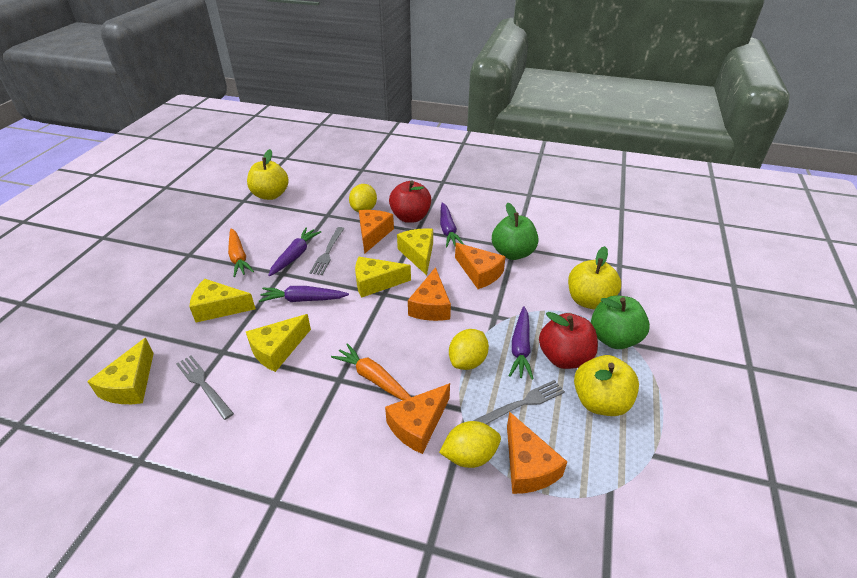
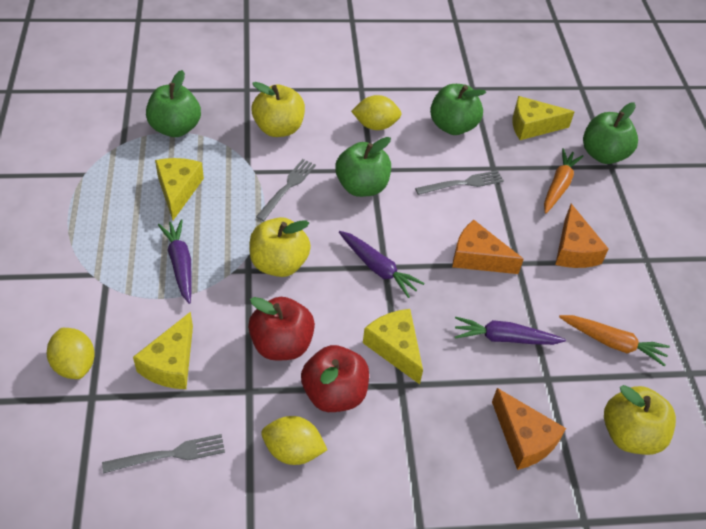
green apple: [492,203,538,260] [591,295,650,349] = 2 -> [146,70,201,137] [335,137,391,197] [430,84,486,135] [583,103,638,164] = 4
orange cheese: [359,210,394,254] [385,383,450,454] [408,267,451,321] [455,243,506,289] [507,412,567,494] = 5 -> [452,220,524,274] [492,388,566,470] [555,204,609,268] = 3
purple carrot: [258,286,349,302] [268,227,321,277] [440,202,464,247] [509,306,534,379] = 4 -> [158,219,192,304] [339,231,425,298] [455,317,566,345] = 3
yellow cheese: [87,338,154,404] [189,279,256,323] [246,314,311,372] [355,257,411,298] [397,228,433,275] = 5 -> [133,312,193,389] [155,158,204,220] [363,309,423,384] [513,96,575,140] = 4

